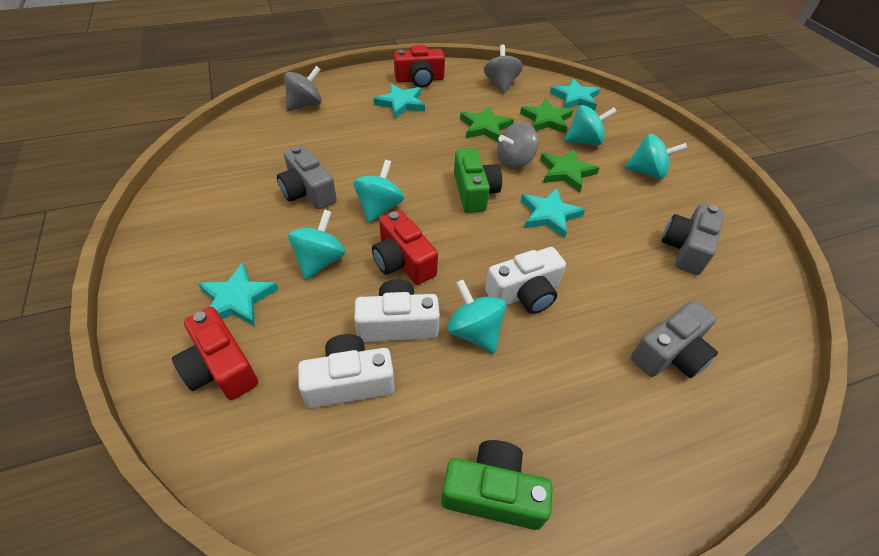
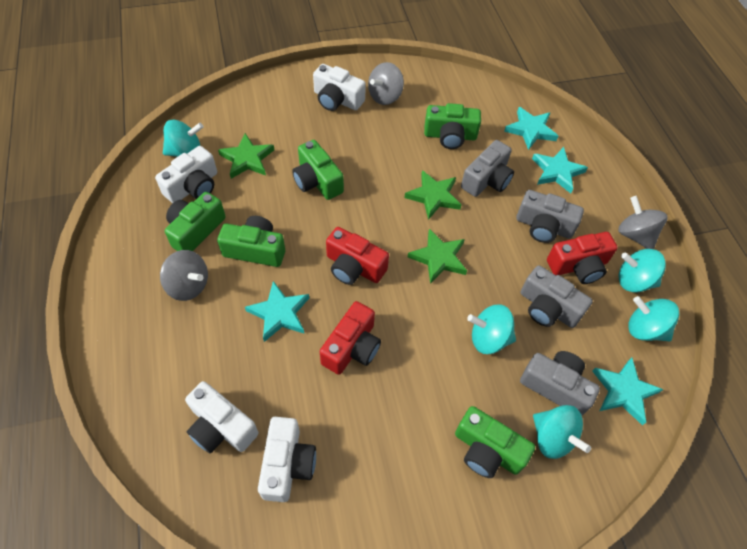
green camera: [441,440,553,530] [454,148,502,213] = 2 -> [165,192,226,251] [217,216,285,267] [292,140,344,200] [424,103,481,149] [455,406,535,478] = 5
grey camera: [277,146,337,210] [631,300,718,378] [662,204,724,275] = 3 -> [461,140,514,197] [516,190,584,243] [520,351,600,416] [521,265,593,328] = 4
white camera: [298,334,395,408] [354,279,440,342] [485,247,566,314] = 3 -> [155,146,217,203] [185,381,259,453] [258,417,316,502] [313,64,366,111] = 4

